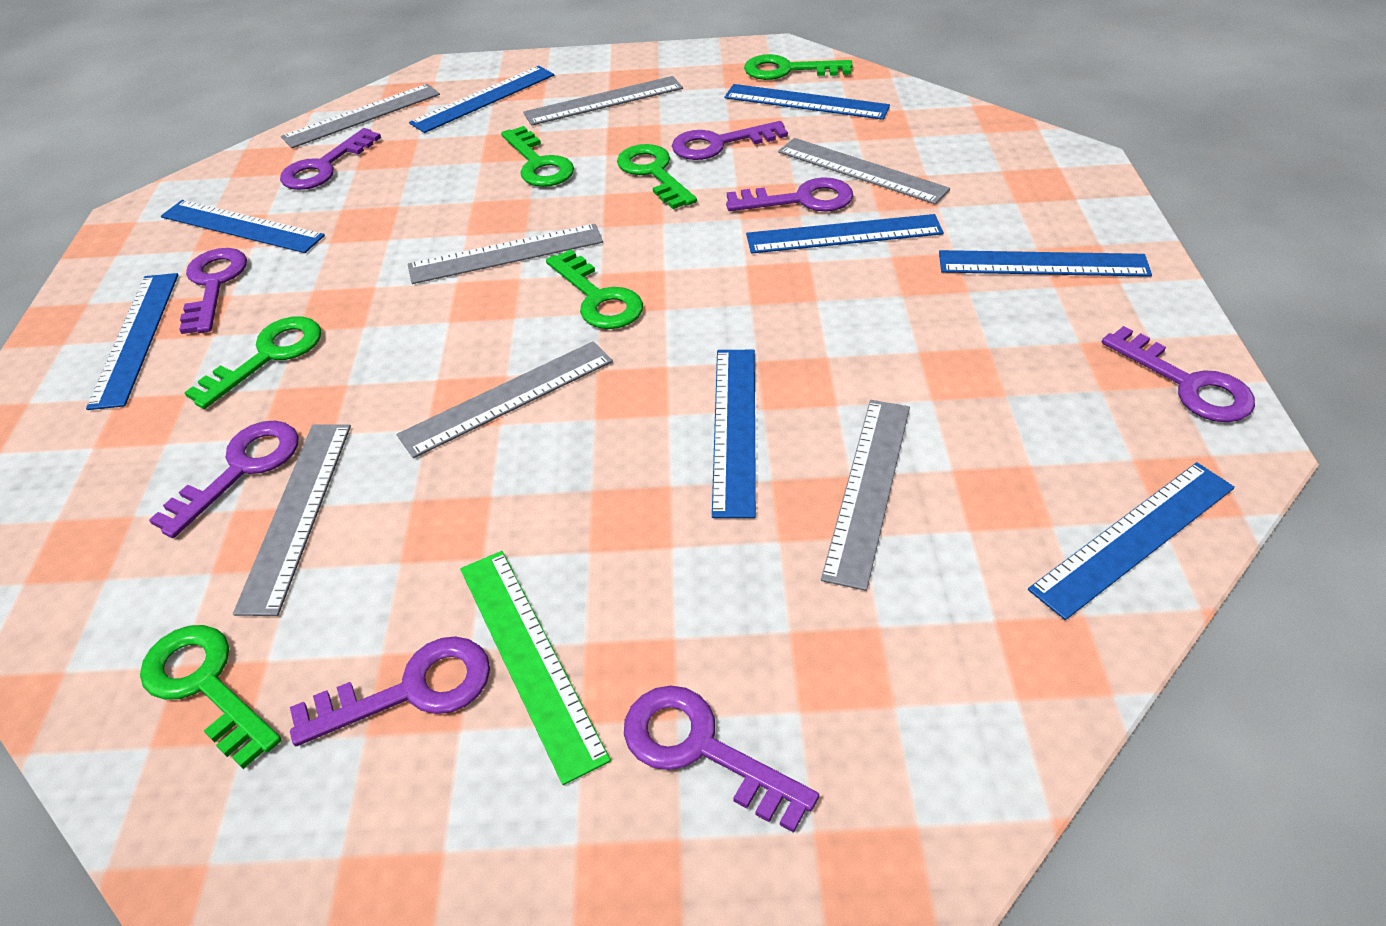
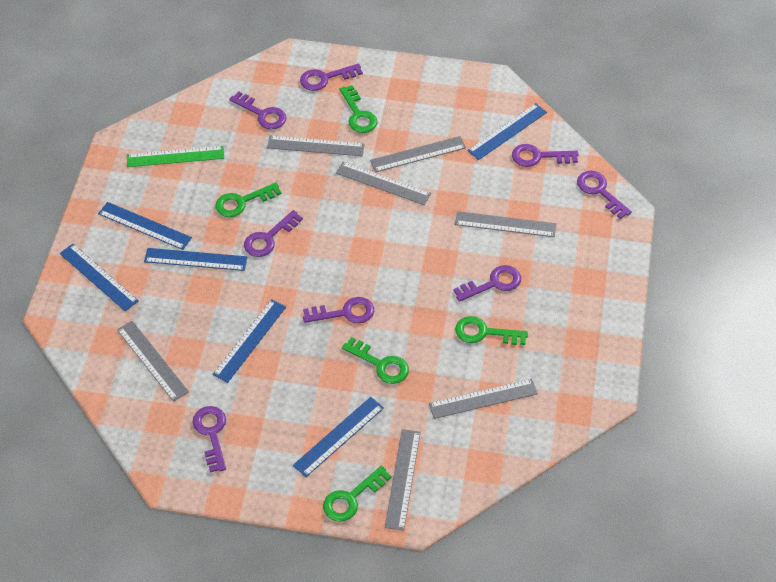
blue ruler: [86,273,178,410] [161,200,325,253] [409,66,554,133] [712,350,756,518] [725,84,890,120] [746,214,944,254] [939,250,1152,277] [1028,462,1235,620] = 8 -> [59,244,139,311] [98,202,192,250] [144,248,247,271] [213,299,286,383] [293,397,384,477] [467,103,547,160] = 6
green key: [140,625,281,769] [184,316,321,409] [501,126,574,187] [546,249,643,329] [617,144,697,209] [744,54,853,80] = 6 -> [215,183,281,217] [323,465,391,522] [340,85,378,133] [342,337,409,384] [455,316,528,345] = 5

